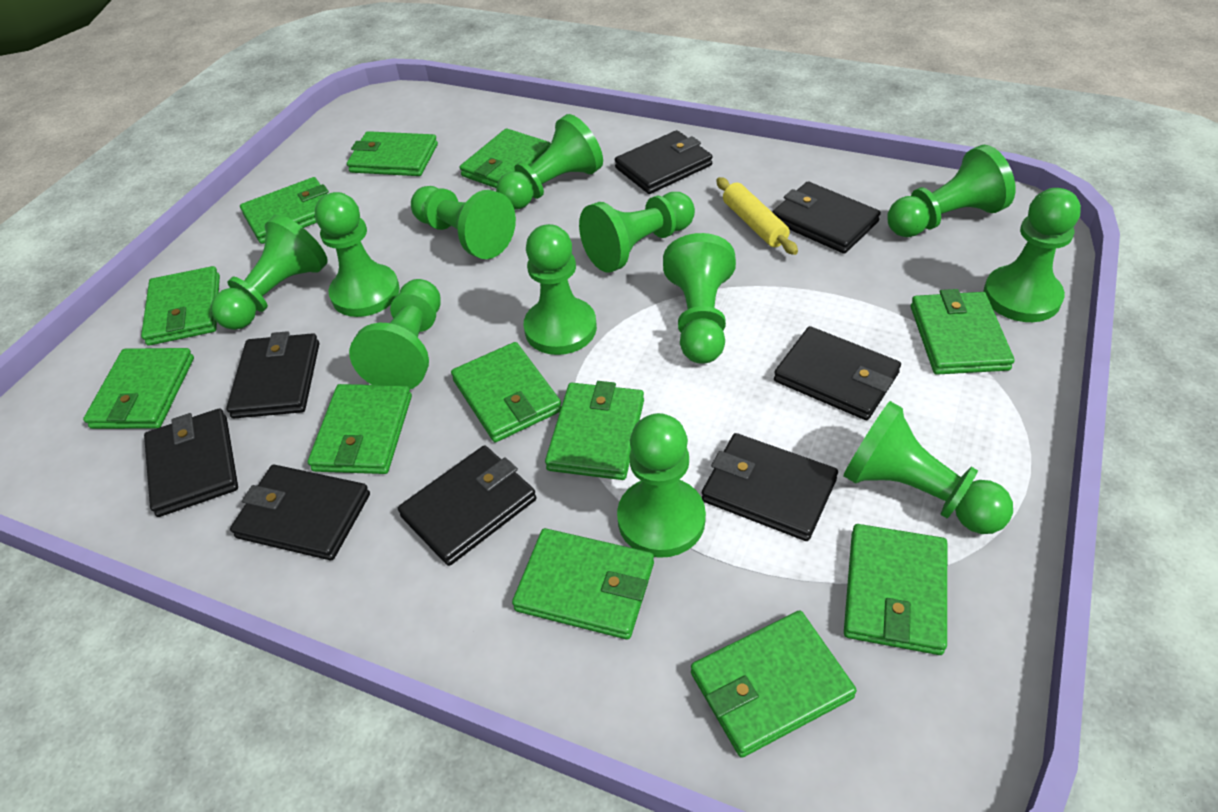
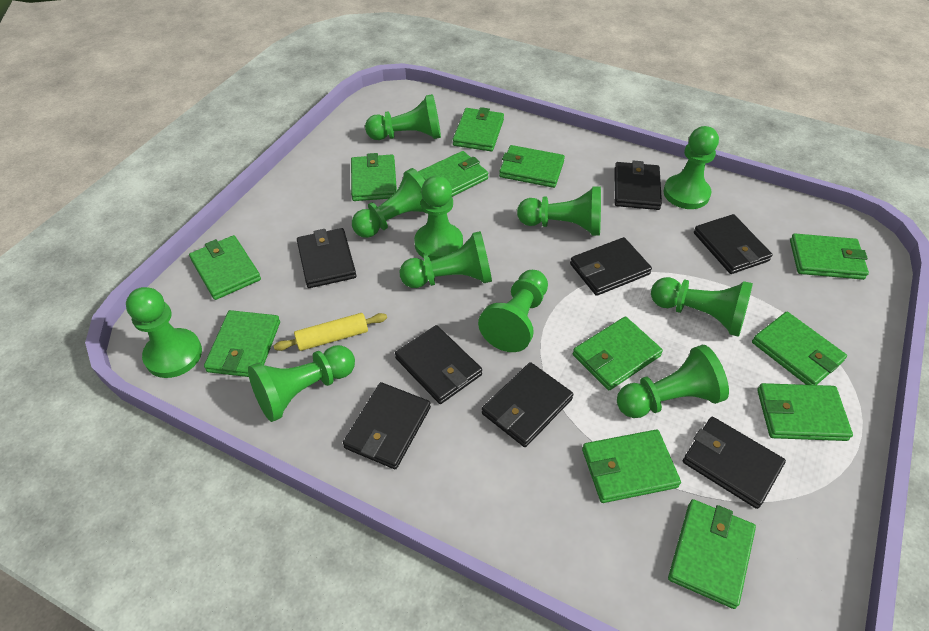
green pawn: [211,214,328,330] [315,192,400,317] [349,279,441,389] [411,186,516,259] [496,114,603,210] [524,224,597,355] [579,192,695,273] [617,413,706,558] [663,233,736,364] [843,401,1013,534] [887,145,1015,237] [983,188,1081,322] = 12 -> [126,287,202,378] [248,345,355,422] [352,168,428,238] [365,94,441,140] [400,231,492,288] [414,176,463,261] [478,270,548,352] [517,186,601,236] [617,345,729,418] [651,277,753,337] [663,126,719,209] = 11

